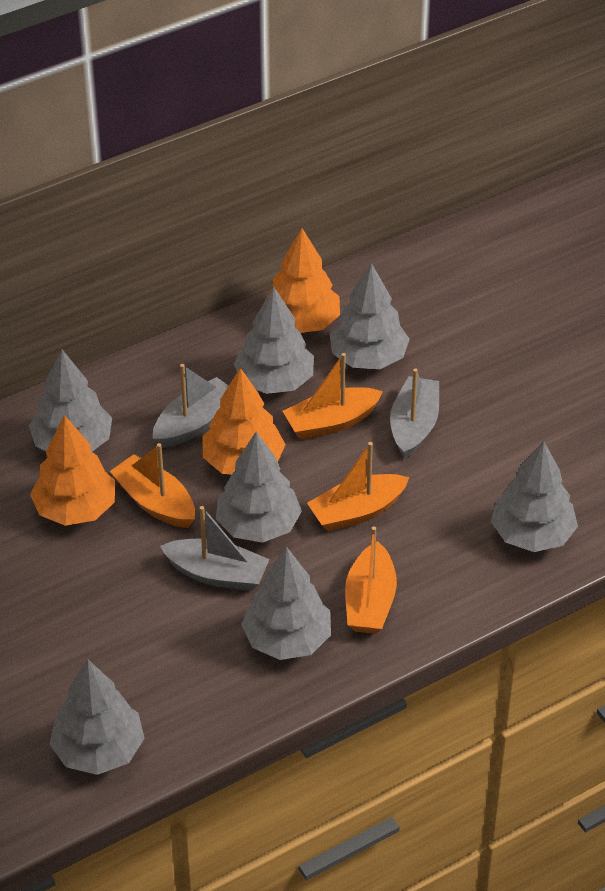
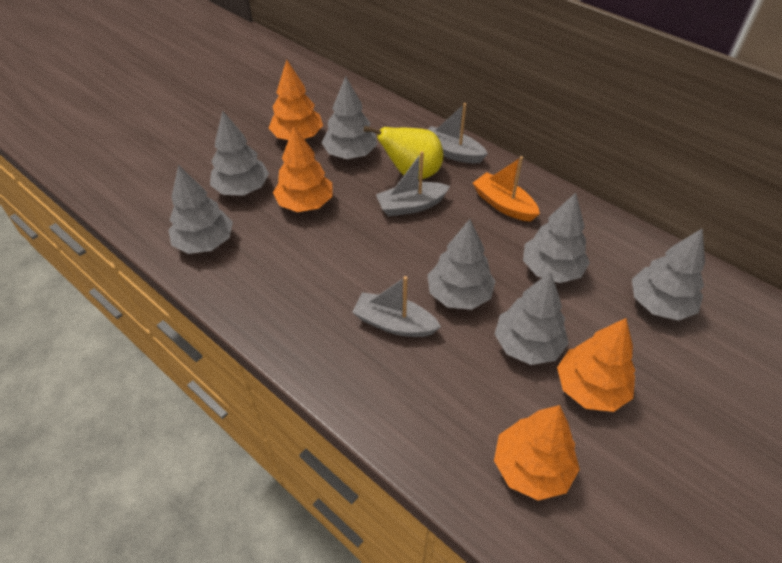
orange boat: [110,443,195,528] [283,353,383,440] [307,442,409,532] [345,526,397,634] = 4 -> [473,156,540,221] = 1
orange tree: [30,415,115,526] [203,367,286,475] [263,228,340,333] = 3 -> [269,60,323,140] [273,126,333,212] [494,405,580,500] [557,318,635,412] = 4
yellow pear: none = 0 -> [364,126,443,180] = 1

